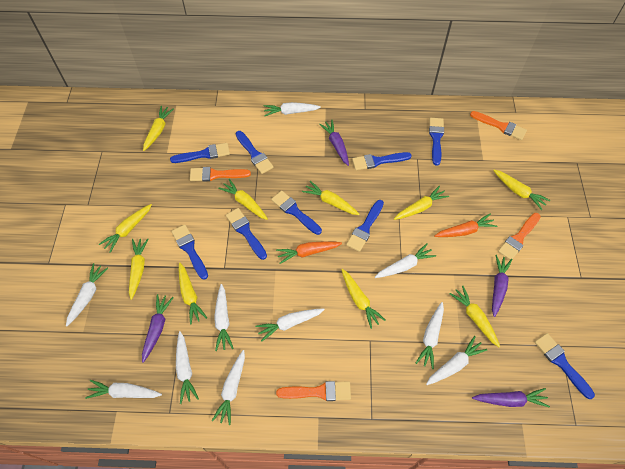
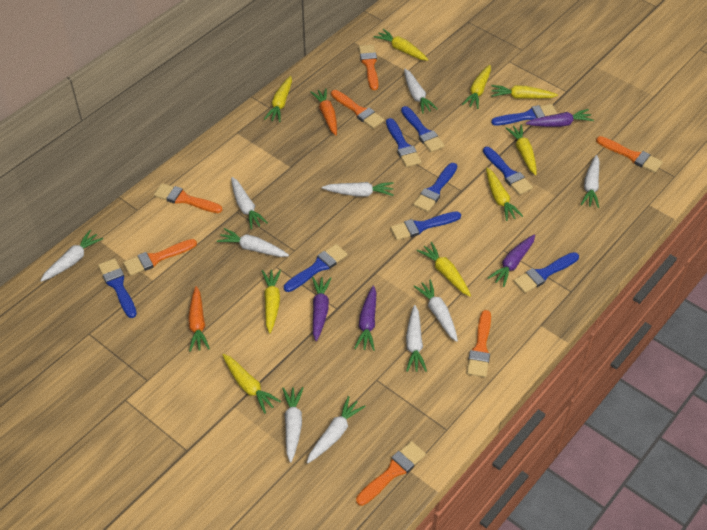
orange brush: [190,167,251,181] [276,381,351,401] [470,111,527,140] [498,213,541,260] = 4 -> [123,239,197,276] [154,183,222,213] [331,90,384,128] [356,441,426,506] [359,45,378,90] [467,310,491,377] [596,136,663,173] = 7
yellow carrot: [99,204,152,253] [129,239,148,300] [143,106,174,151] [179,263,207,325] [218,179,268,220] [302,181,360,215] [341,269,385,329] [394,185,449,220] [449,286,500,347] [493,170,550,210] = 10 -> [223,354,281,414] [262,269,281,333] [264,76,292,122] [374,29,428,61] [417,242,471,297] [462,65,491,109] [486,168,523,221] [491,85,558,99] [506,125,537,175] = 9

